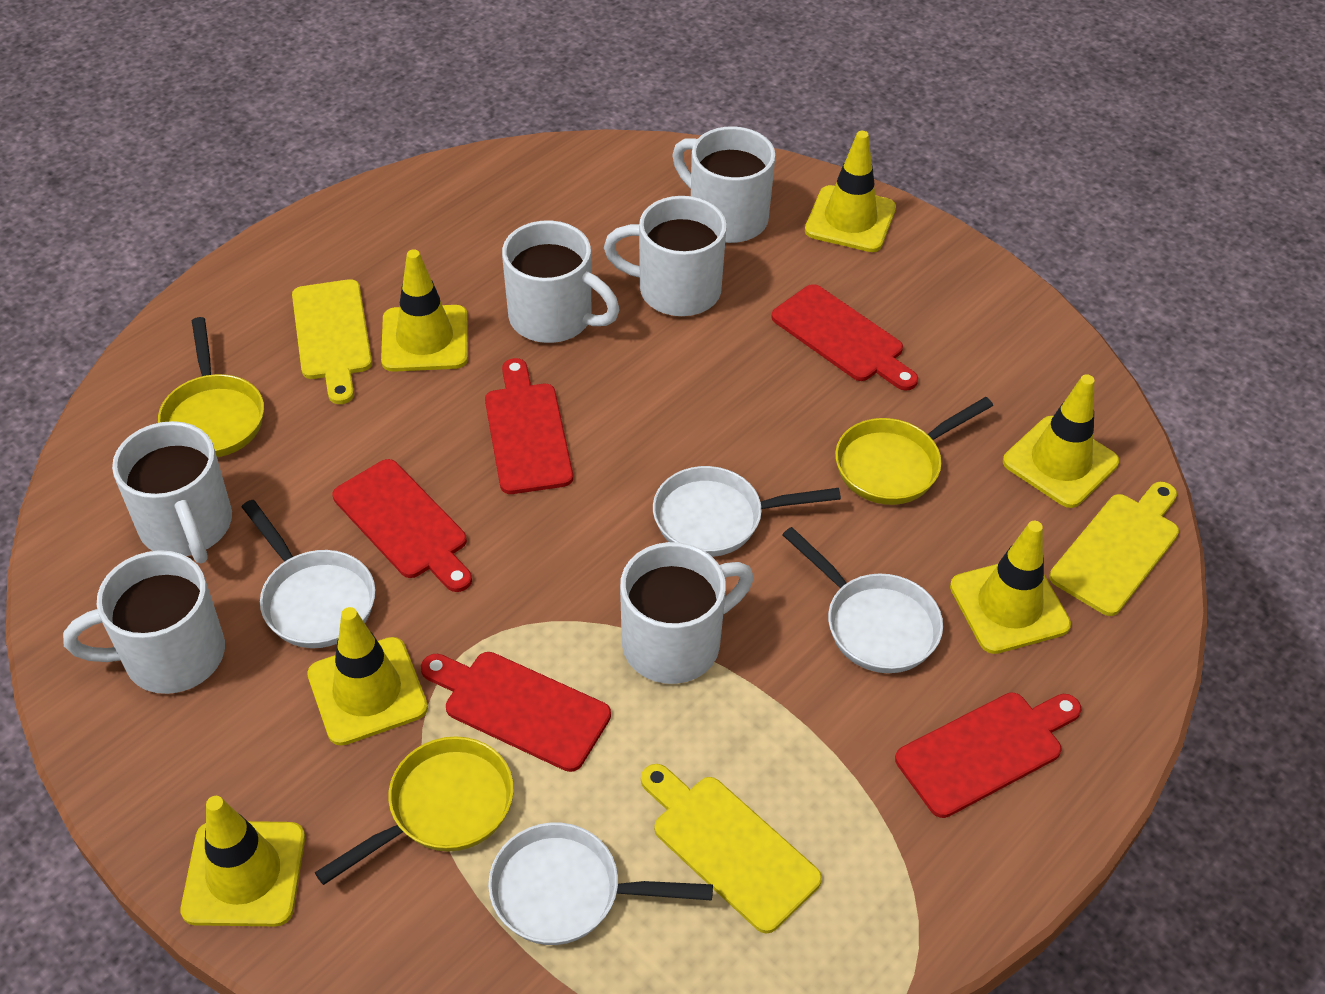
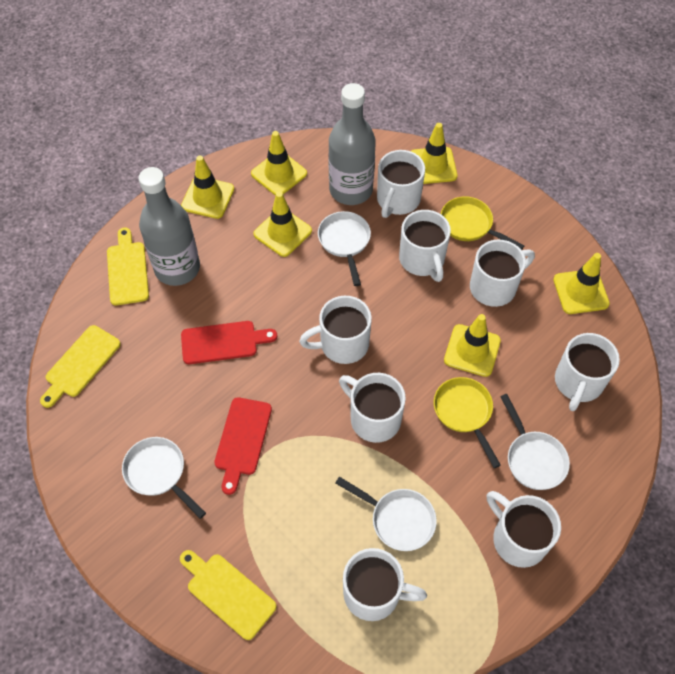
grey bottle: none = 0 -> [139,167,200,286] [328,83,376,205] = 2
red cutting board: [333,459,472,592] [421,652,611,772] [485,358,573,494] [771,284,918,391] [895,692,1081,818] = 5 -> [181,321,277,364] [214,397,272,495] = 2
white mug: [63,550,225,694] [112,421,232,563] [502,220,620,343] [604,196,727,316] [620,542,753,684] [672,126,776,243] = 6 -> [299,296,372,364] [339,373,406,443] [343,548,427,621] [377,150,425,218] [399,210,451,282] [470,240,535,307] [487,491,561,568] [555,333,620,411] = 8
yellow pan: [158,317,264,457] [315,736,514,885] [835,397,993,505] = 3 -> [434,377,501,468] [441,196,525,250] = 2

